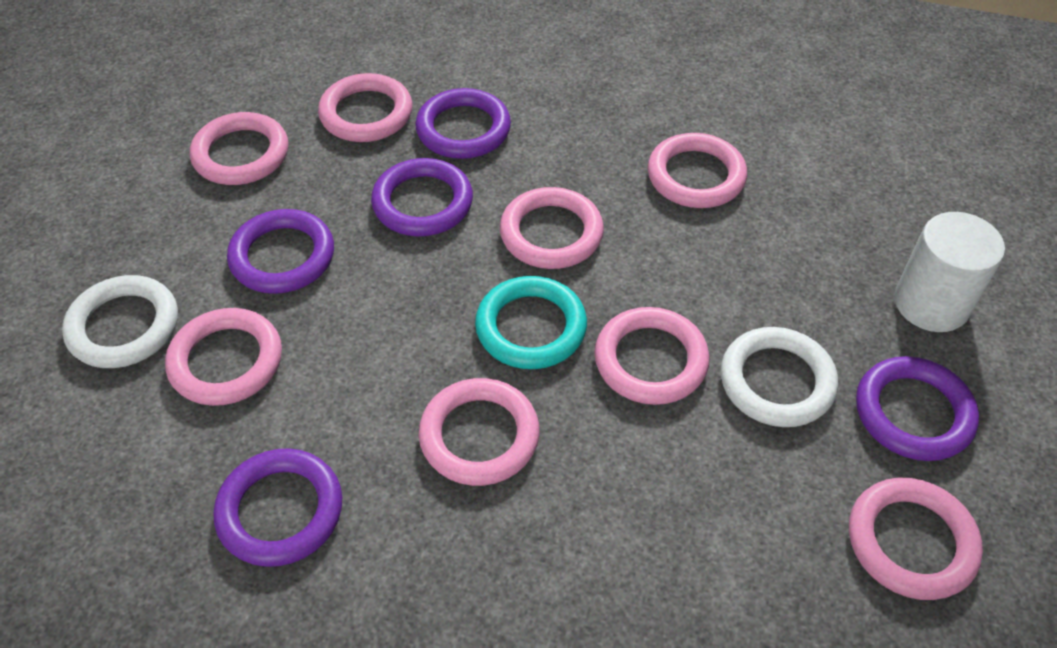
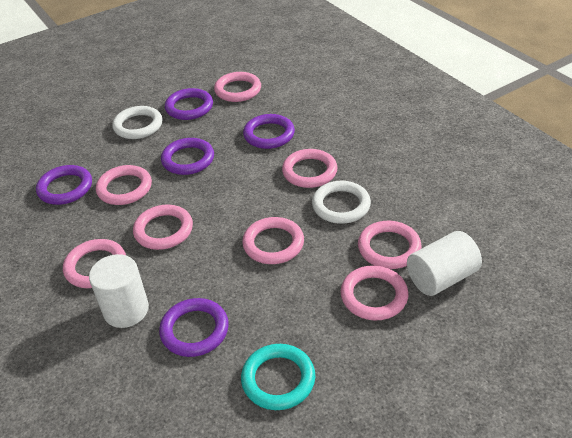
white cylinder: [894,212,1005,332] = 1 -> [89,254,149,328] [407,231,482,296] = 2

